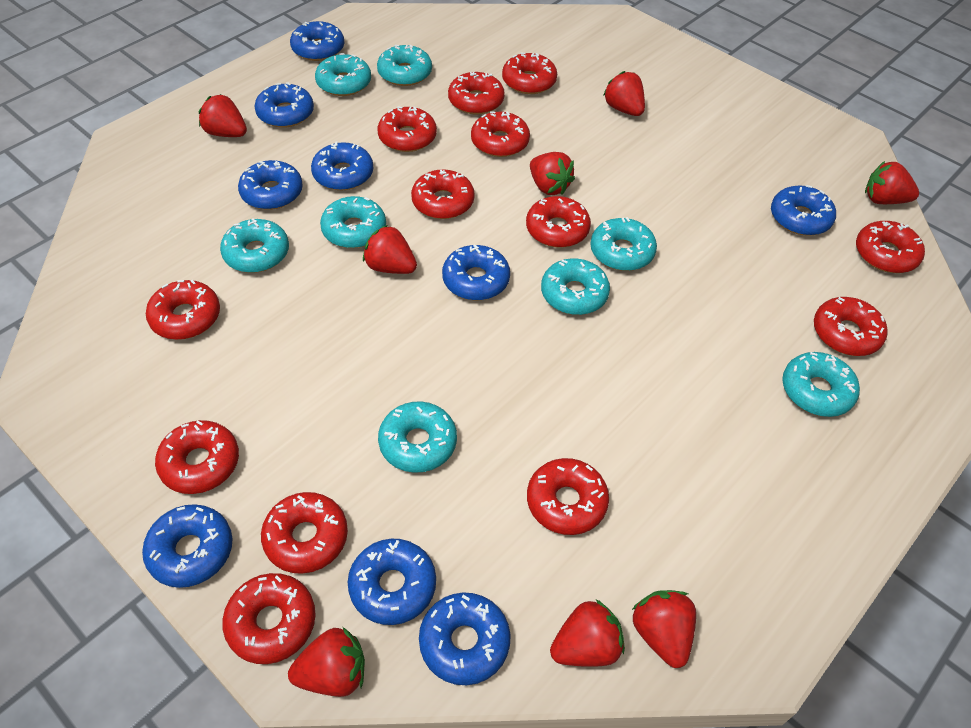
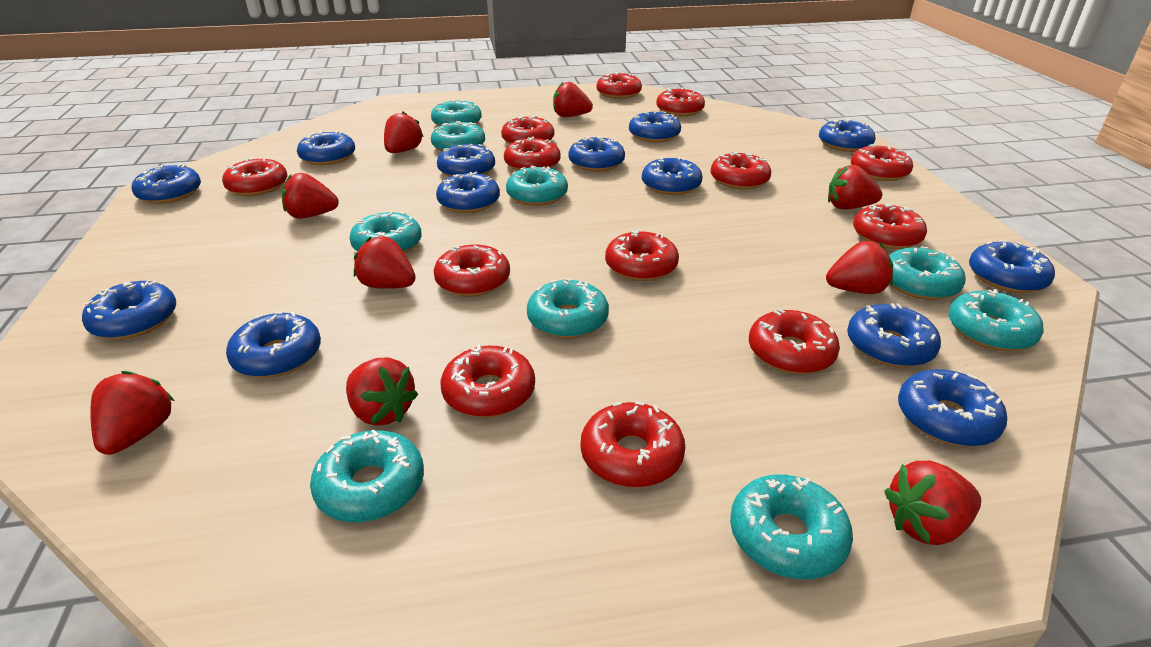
blue donut: [142,504,233,588] [238,160,303,210] [254,82,314,128] [290,21,344,61] [311,142,373,190] [348,539,436,625] [419,593,511,685] [442,244,510,300] [771,185,836,236] = 9 -> [82,281,176,340] [132,164,201,204] [226,312,321,378] [297,131,355,165] [436,171,500,213] [437,144,495,177] [568,136,625,172] [629,111,681,143] [642,157,702,195] [819,119,876,152] [847,303,941,367] [898,369,1007,447] [969,240,1055,293] = 13
red strawberry: [199,94,247,137] [288,627,365,697] [363,225,417,274] [530,152,575,195] [550,599,625,667] [603,71,645,116] [632,590,696,668] [865,161,919,204] = 8 -> [90,371,175,455] [282,173,339,219] [346,357,418,426] [354,236,416,289] [384,111,424,153] [553,82,593,117] [826,241,893,294] [828,165,882,209] [884,461,981,545] = 9
turquoise donut: [220,219,289,273] [315,53,371,96] [320,196,386,248] [377,45,432,86] [378,401,457,473] [541,258,610,315] [590,217,657,271] [782,352,860,417] = 8 -> [310,429,424,523] [349,212,422,254] [431,100,482,126] [431,121,485,152] [506,166,568,206] [527,278,609,338] [730,474,853,579] [889,246,966,300] [948,289,1044,351] = 9

